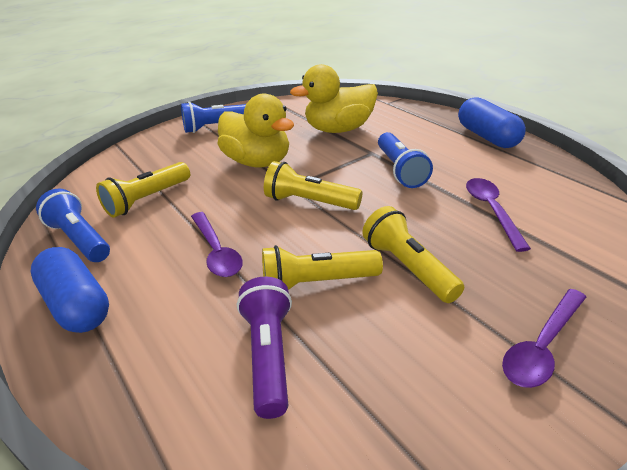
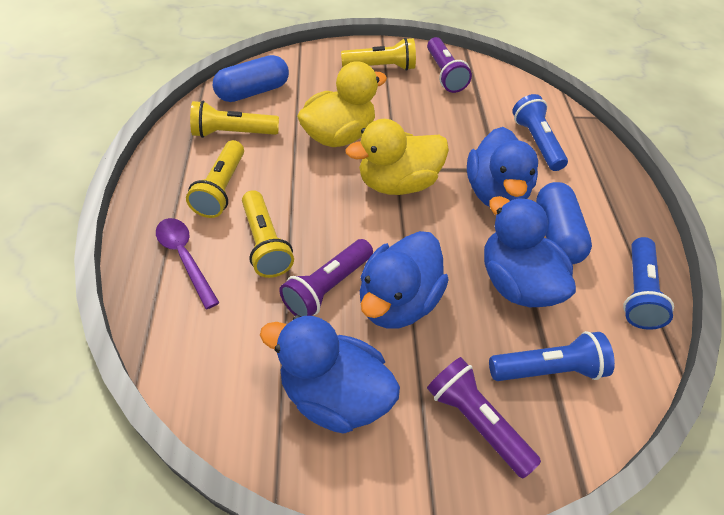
blue duck: none = 0 -> [260,315,400,434] [360,231,448,329] [467,127,538,207] [484,196,576,307] = 4
purple flashlight: [237,276,292,419] = 1 -> [279,239,373,317] [427,37,472,93] [427,357,541,478] = 3
purple spoon: [191,212,243,277] [466,178,531,252] [502,289,586,388] = 3 -> [156,218,220,309] = 1

